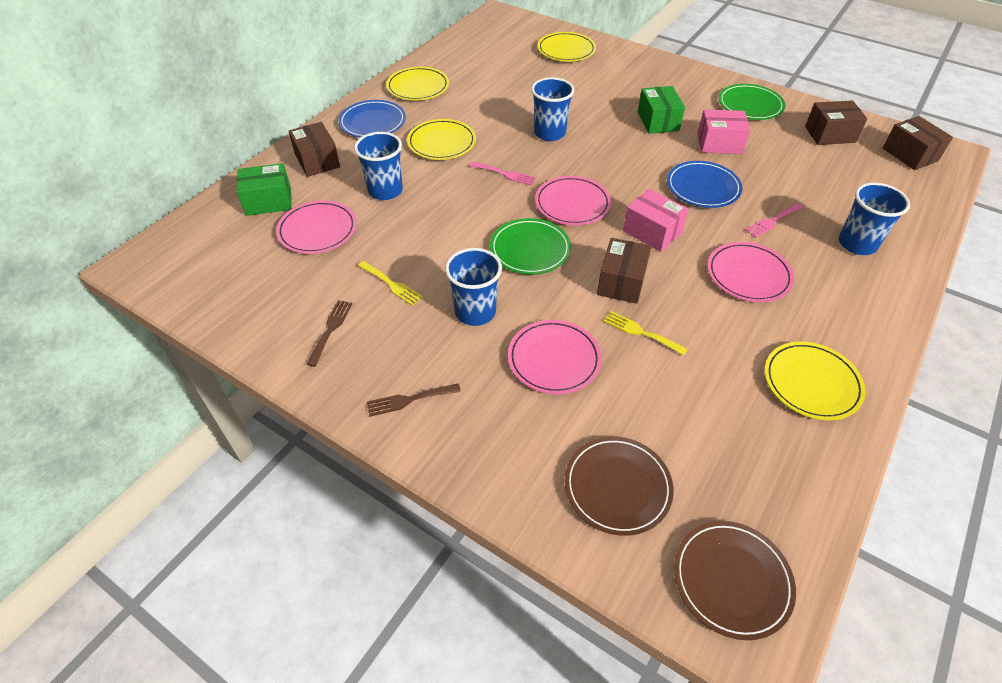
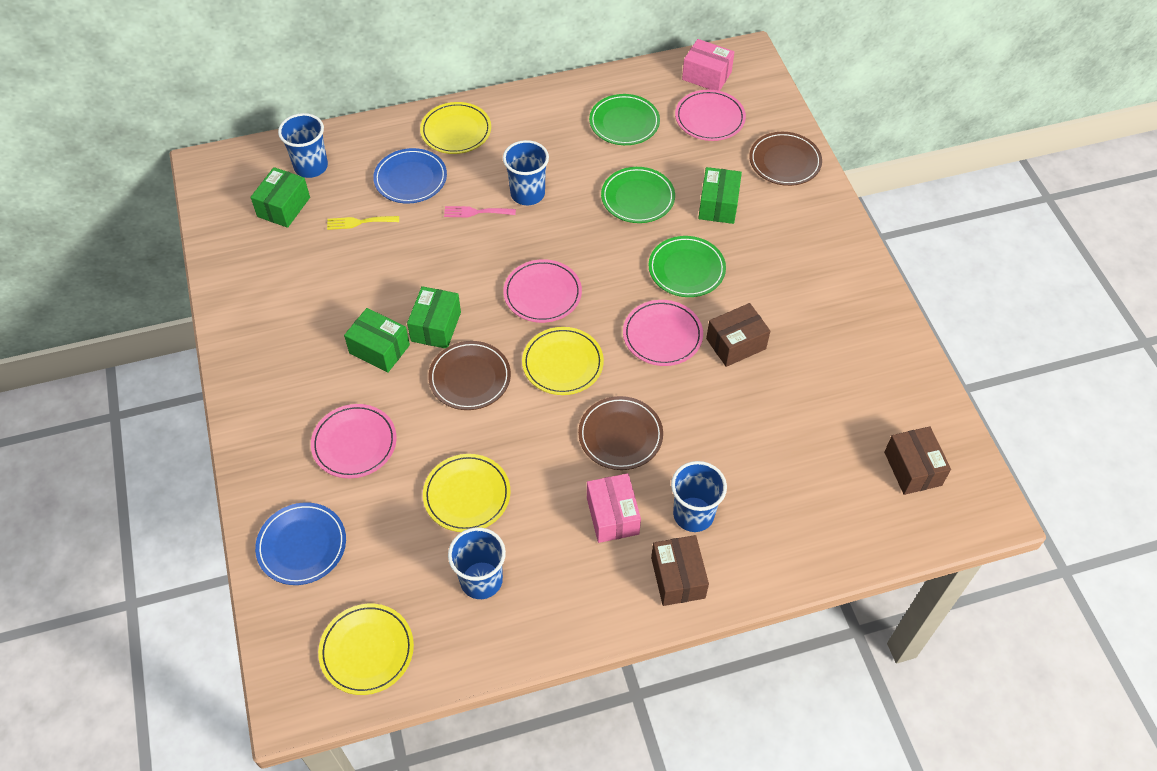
brown box: [289,122,340,177] [597,238,651,304] [805,100,867,145] [883,116,953,170] = 4 -> [651,535,709,606] [706,303,770,367] [884,426,951,495] = 3
brown fork: [306,300,353,367] [367,384,461,417] = 2 -> none = 0
brown plate: [564,436,674,536] [674,521,796,640] = 2 -> [428,341,511,410] [578,396,663,470] [749,132,822,186] = 3
green box: [237,163,291,216] [638,86,685,134] = 2 -> [250,167,310,228] [344,308,410,373] [407,286,461,348] [698,167,742,224] = 4
green plate: [490,218,571,275] [719,84,785,120] = 2 -> [589,94,660,145] [601,167,675,223] [648,236,726,297] = 3
pink fork: [469,162,536,185] [745,203,804,238] = 2 -> [444,206,516,217] = 1
yellow fork: [358,261,423,306] [604,311,688,355] = 2 -> [327,216,399,230] = 1

